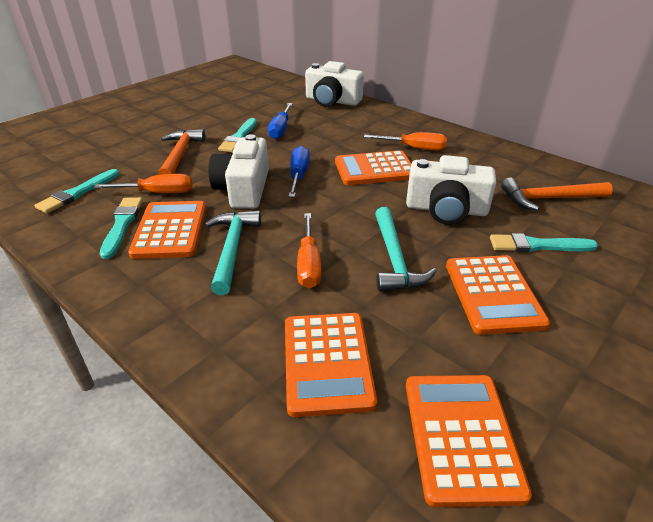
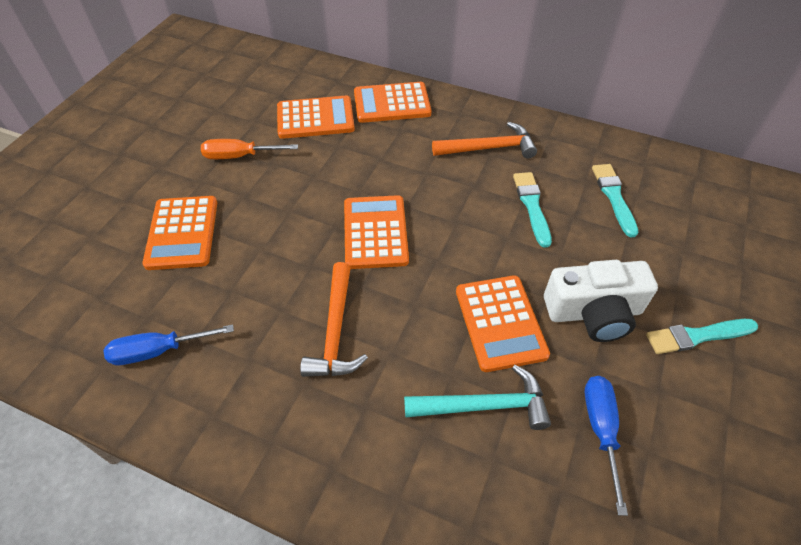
orange screwdriver: [94,174,193,193] [297,213,321,288] [364,132,447,151] = 3 -> [201,139,298,159] = 1
turquoise brush: [34,169,120,214] [100,197,143,259] [218,118,257,152] [490,233,598,252] = 4 -> [513,172,552,248] [592,164,638,237] [646,319,758,354] = 3
turquoise hammer: [205,210,261,295] [375,207,437,292] = 2 -> [404,365,551,430] = 1
white camera: [208,134,269,209] [305,61,364,107] [406,155,496,225] = 3 -> [544,260,658,342] = 1

